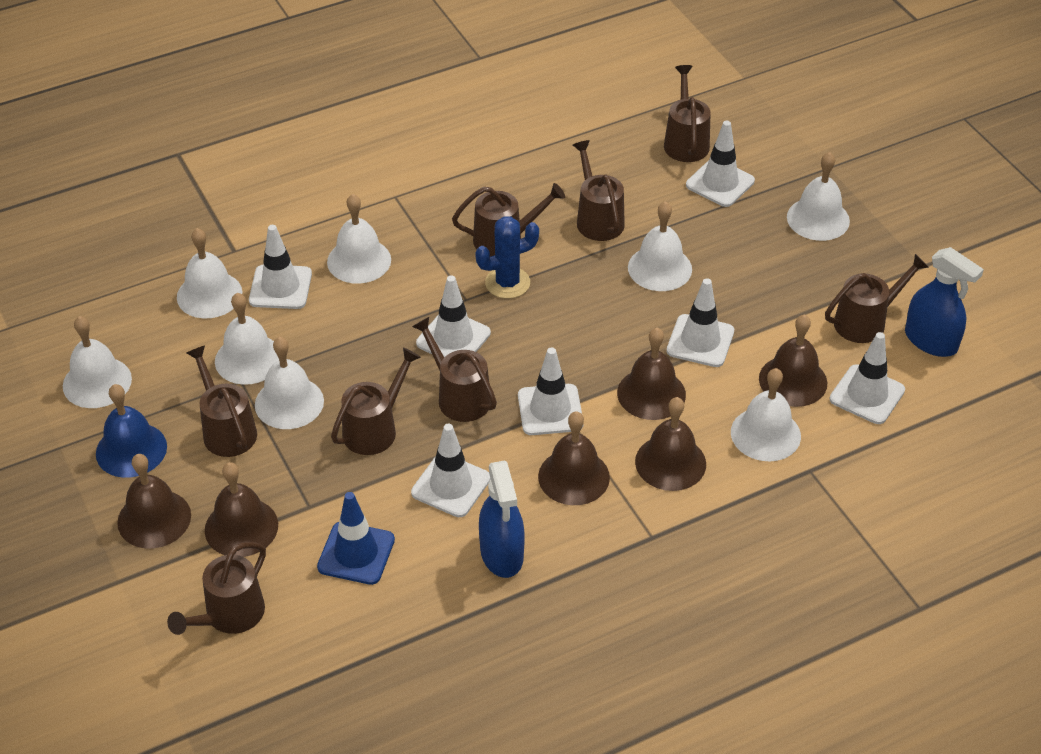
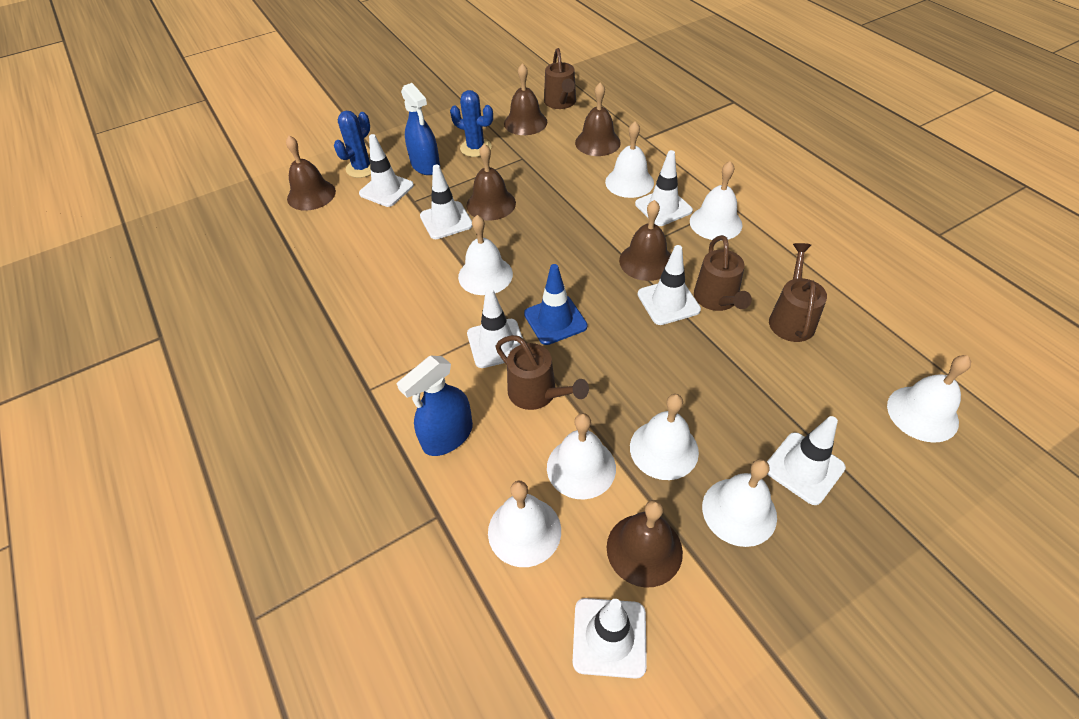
blue bell: [96,384,167,478] = 1 -> none = 0
blue cactus: [475,216,539,299] = 1 -> [334,111,371,178] [450,90,493,157] = 2
brown watering can: [167,542,266,635] [186,345,257,457] [331,348,421,455] [412,317,497,422] [452,183,565,257] [573,140,625,241] [664,65,710,162] [825,254,928,343] = 8 -> [496,335,589,410] [544,48,576,109] [694,235,752,311] [769,243,827,342] = 4

